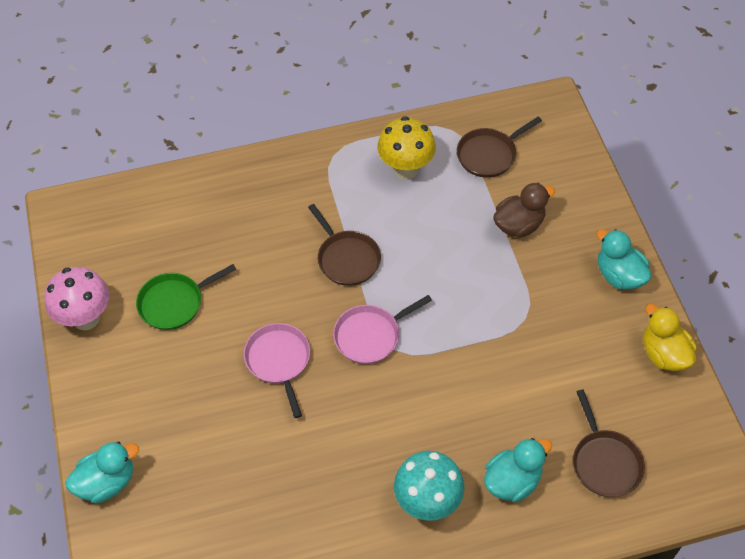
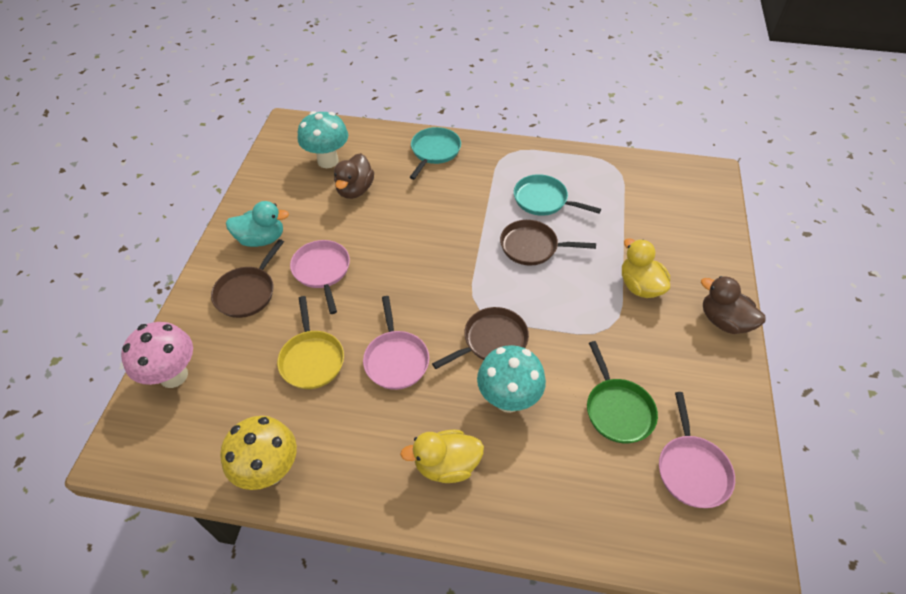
brown duck: [493,183,555,238] = 1 -> [334,153,374,199] [701,276,766,334] = 2
pink pan: [244,323,310,418] [333,295,432,364] = 2 -> [290,240,350,314] [363,296,429,390] [659,392,735,508] = 3
turquoise duck: [66,442,139,504] [484,438,552,502] [596,229,651,289] = 3 -> [226,201,289,247] = 1
turquoise mushroom: [394,451,465,521] = 1 -> [298,111,348,168] [477,345,546,413] = 2
turquoise pan: none = 0 -> [409,127,461,180] [514,174,601,216] = 2
yellow duck: [643,304,697,371] = 1 -> [400,430,484,483] [622,238,670,298] = 2
yellow pan: none = 0 -> [277,296,344,389] = 1

